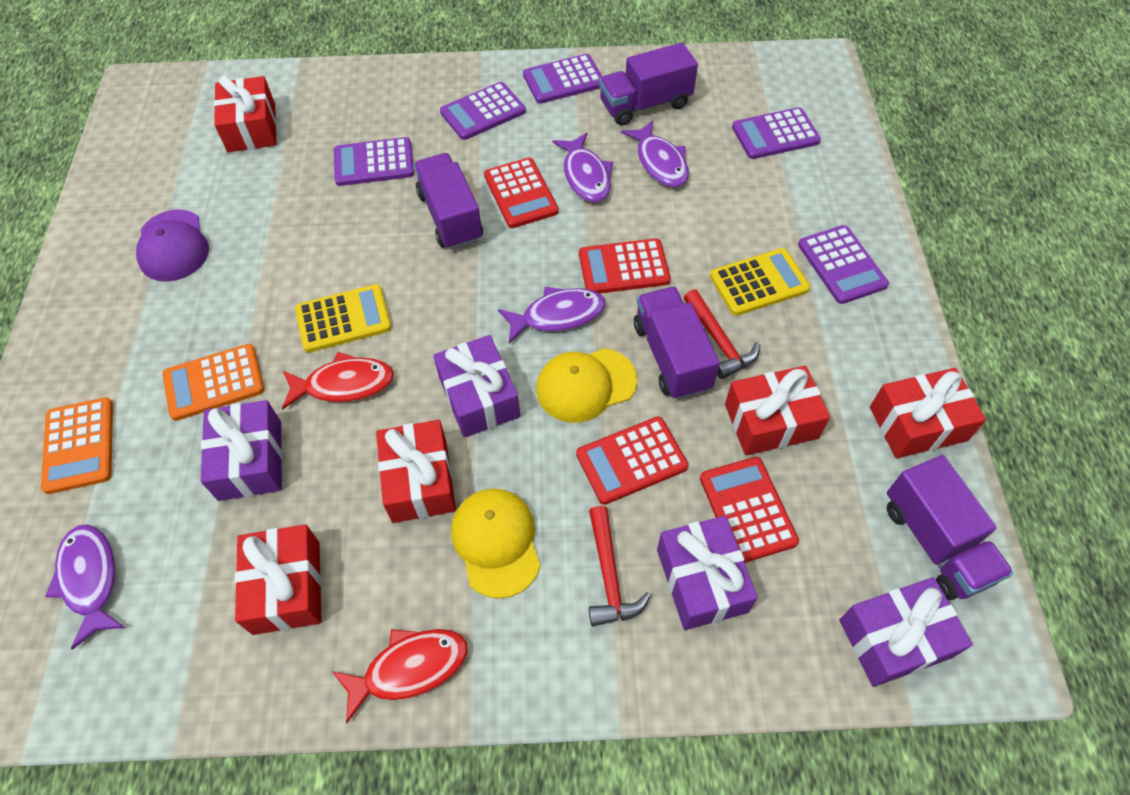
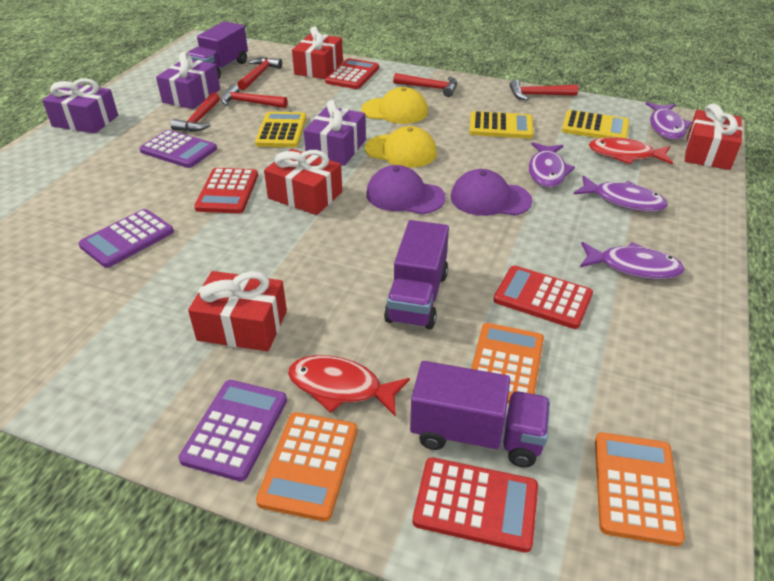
orange calculator: [41,397,113,494] [162,344,264,421] = 2 -> [256,412,357,521] [471,323,544,404] [595,432,685,546] = 3
purple calculator: [334,137,414,186] [440,82,526,140] [523,54,602,104] [732,107,821,159] [798,225,889,304] = 5 -> [78,209,174,268] [139,130,217,168] [179,380,287,481] = 3
purple cap: [136,209,209,282] = 1 -> [366,165,446,214] [451,169,533,216] = 2
purple gift: [201,400,282,501] [433,335,520,438] [657,516,758,630] [839,577,973,687] = 4 -> [42,78,118,134] [156,52,220,109] [304,100,366,166] = 3
purple truck: [414,153,483,250] [599,43,698,126] [634,287,720,400] [887,455,1013,600] = 4 -> [188,21,248,79] [384,220,449,329] [410,361,550,468] = 3
red gift: [214,76,277,152] [235,525,322,635] [376,420,456,523] [725,366,830,456] [870,368,986,458] = 5 -> [188,271,287,351] [264,149,342,215] [292,26,343,79] [685,103,742,170] = 4
red hammer: [589,506,651,626] [684,289,760,379] = 2 -> [171,92,220,132] [221,84,288,108] [237,57,282,90] [393,73,457,97] [509,80,578,101] = 5
yellow calculator: [295,284,392,353] [710,248,810,316] = 2 -> [255,112,306,147] [469,111,534,139] [562,110,629,138] = 3

